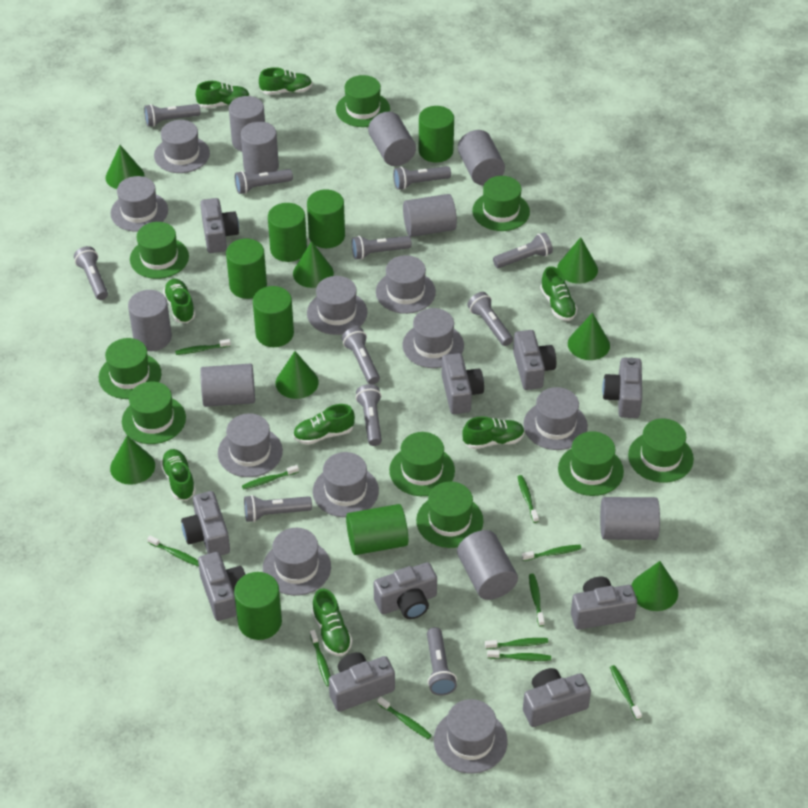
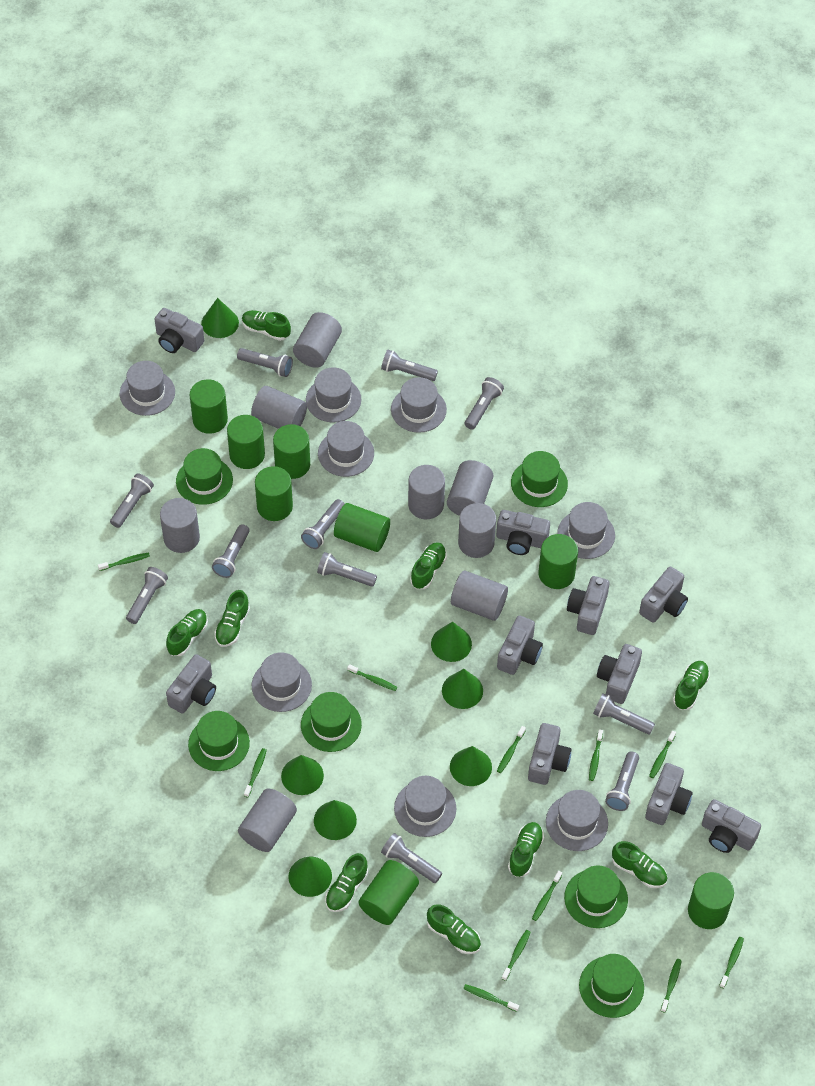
green cylinder: [226,239,267,299] [234,572,282,640] [253,286,294,347] [268,203,307,262] [307,189,345,248] [346,504,408,555] [419,106,454,163] = 7 -> [190,379,228,434] [227,415,265,469] [255,466,293,521] [273,424,310,479] [334,503,390,552] [358,860,419,925] [538,534,578,589] [688,872,734,929] = 8
green hat: [99,338,162,399] [122,382,186,444] [130,222,189,279] [336,75,390,127] [389,432,455,496] [416,481,483,548] [472,176,530,231] [558,431,624,496] [628,419,694,483] = 9 -> [176,448,233,505] [188,711,250,771] [301,692,362,752] [511,451,568,507] [564,866,628,928] [579,954,644,1018] = 6
green shoe: [160,449,196,501] [163,279,196,323] [196,81,250,108] [259,67,312,95] [293,404,355,445] [312,588,353,656] [462,416,525,449] [540,266,577,321] = 8 -> [166,609,208,656] [214,590,250,647] [242,310,291,341] [325,853,368,912] [410,542,447,589] [427,904,481,954] [508,822,544,877] [612,841,668,888] [673,661,710,710] = 9
grey cylinder: [128,290,172,351] [200,364,255,407] [229,96,265,152] [241,121,279,175] [368,112,416,166] [403,194,457,237] [457,530,518,600] [458,130,505,185] [600,497,660,540] = 9 -> [160,498,200,553] [238,788,297,852] [251,386,307,429] [293,312,342,368] [408,465,445,519] [447,460,493,516] [451,570,508,621] [458,503,496,558] = 8
grey hat: [110,176,168,232] [154,120,210,173] [218,413,283,477] [263,528,331,596] [307,276,367,335] [313,452,379,517] [376,255,436,314] [403,308,464,368] [434,699,508,774] [523,387,588,450] = 10 -> [120,361,175,416] [252,652,312,712] [306,367,361,423] [318,421,374,477] [391,377,447,433] [394,776,456,837] [546,790,608,851] [557,502,615,559] = 8

